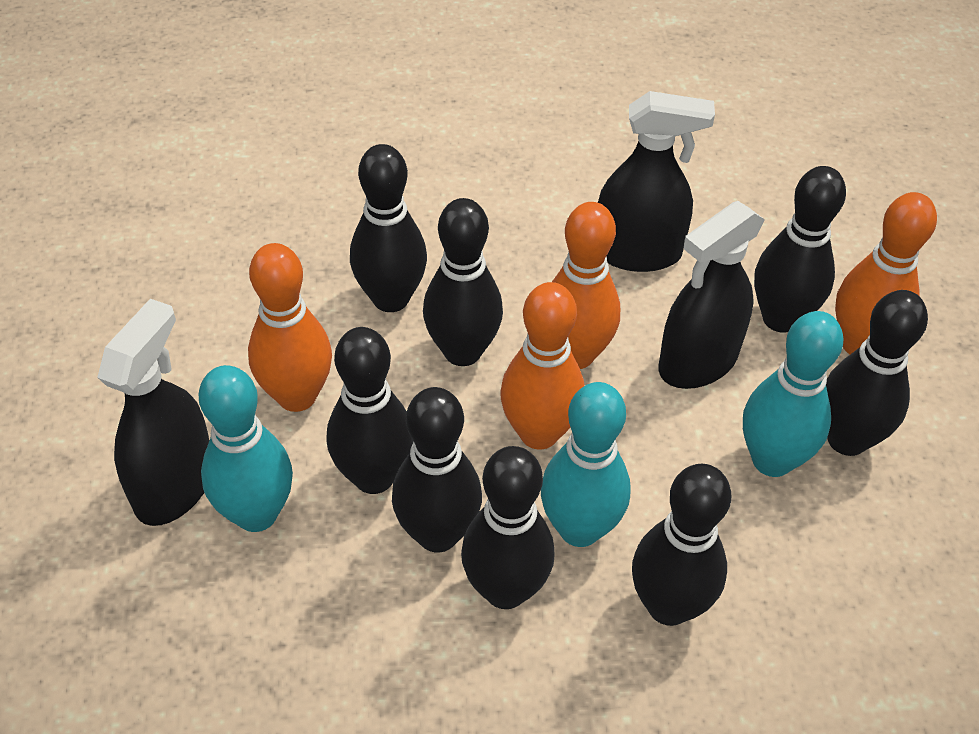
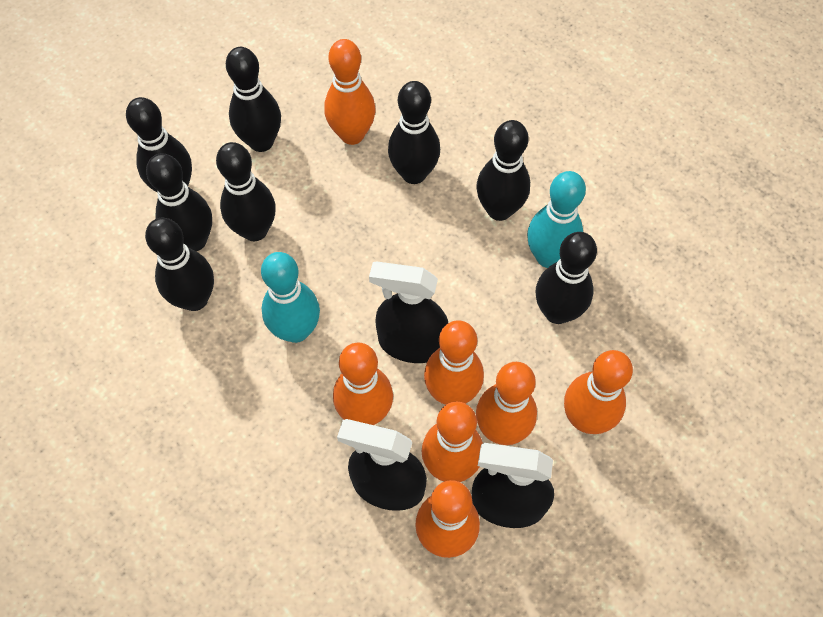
orange bowling pin: [248,243,332,412] [500,282,584,449] [552,202,620,369] [835,192,937,354] = 4 -> [324,39,375,145] [333,343,393,425] [415,480,480,558] [422,402,483,482] [424,320,484,405] [476,362,537,445] [564,350,633,434] = 7
turquoise bowling pin: [199,365,293,532] [541,382,631,547] [743,311,843,477] = 3 -> [261,252,320,343] [527,171,586,268] = 2

